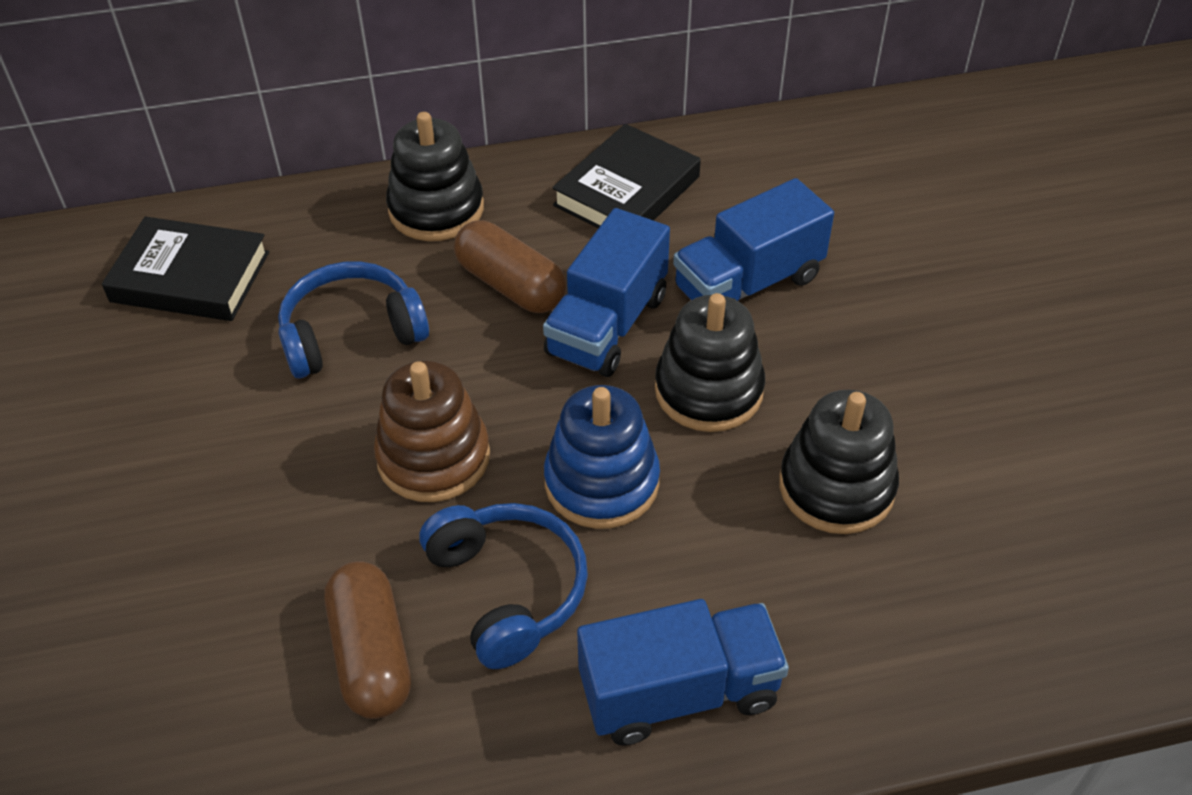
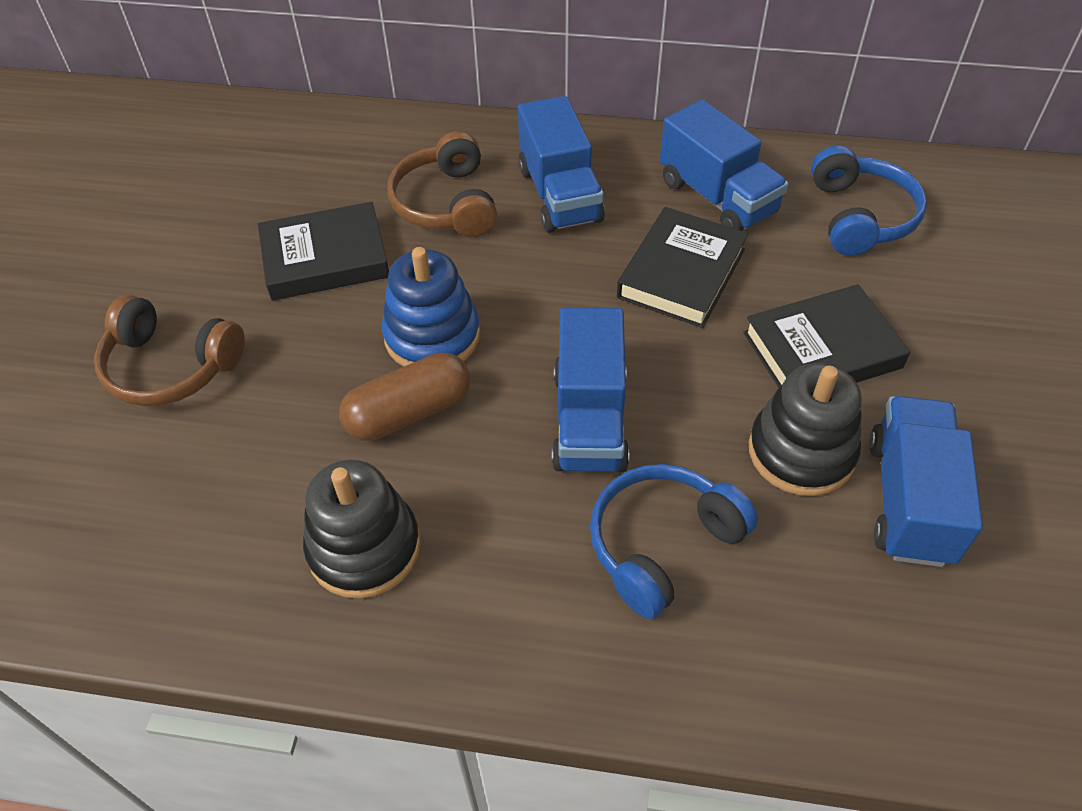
black book: [102,217,269,321] [552,124,701,228] = 2 -> [258,202,389,301] [617,207,748,328] [743,284,910,387] = 3
black stacking toy: [386,112,484,241] [655,293,765,432] [779,390,899,534] = 3 -> [303,460,421,599] [748,363,862,496] = 2
blue truck: [543,208,670,377] [577,599,789,746] [673,178,834,301] = 3 -> [518,96,605,233] [552,308,629,472] [660,100,788,231] [869,396,983,567] = 4
brown capsule: [325,561,411,719] [454,220,566,313] = 2 -> [339,353,470,441] = 1
brown headphones: none = 0 -> [94,295,245,406] [388,131,497,237] = 2
brown stacking toy: [374,361,490,502] = 1 -> none = 0

